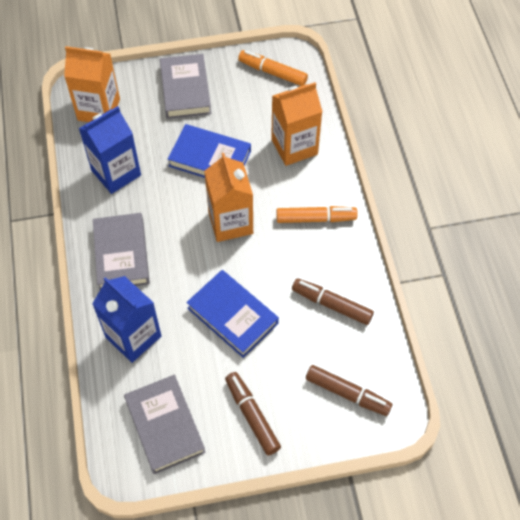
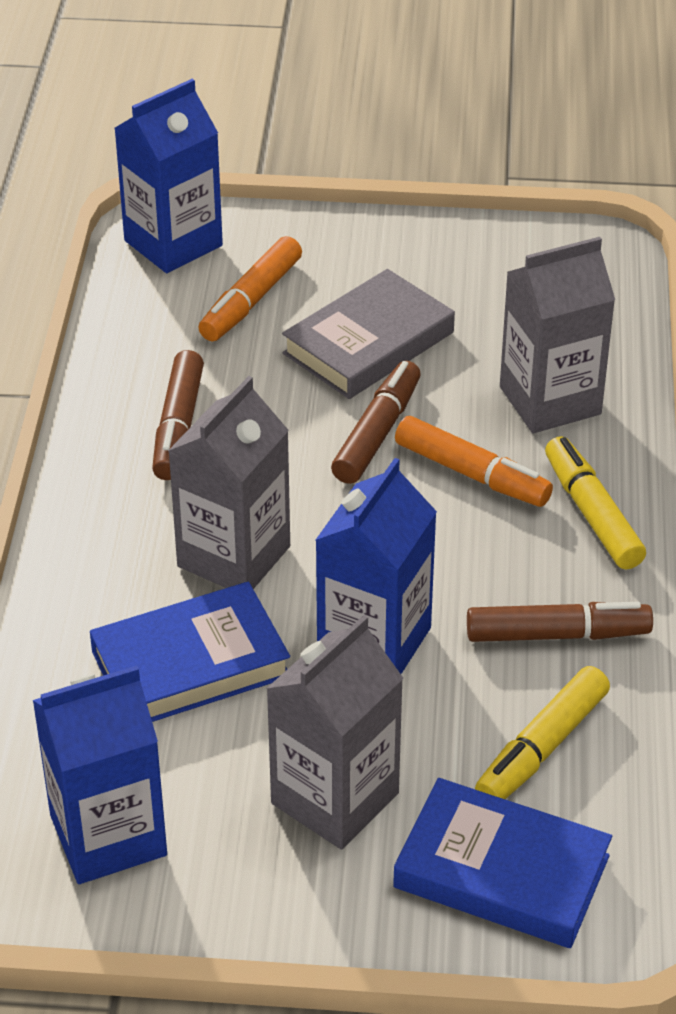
blue carton: [79,106,141,194] [92,276,161,363] = 2 -> [33,666,167,884] [114,79,223,273] [316,458,437,674] = 3
grey book: [93,213,150,291] [124,375,206,474] [160,54,211,119] = 3 -> [282,269,455,399] = 1
grey carton: none = 0 -> [168,376,290,589] [266,615,403,849] [500,237,615,433] = 3
orange carton: [64,46,120,122] [204,153,253,242] [271,82,322,166] = 3 -> none = 0
yellow marker: none = 0 -> [475,666,610,799] [545,436,646,570] = 2

